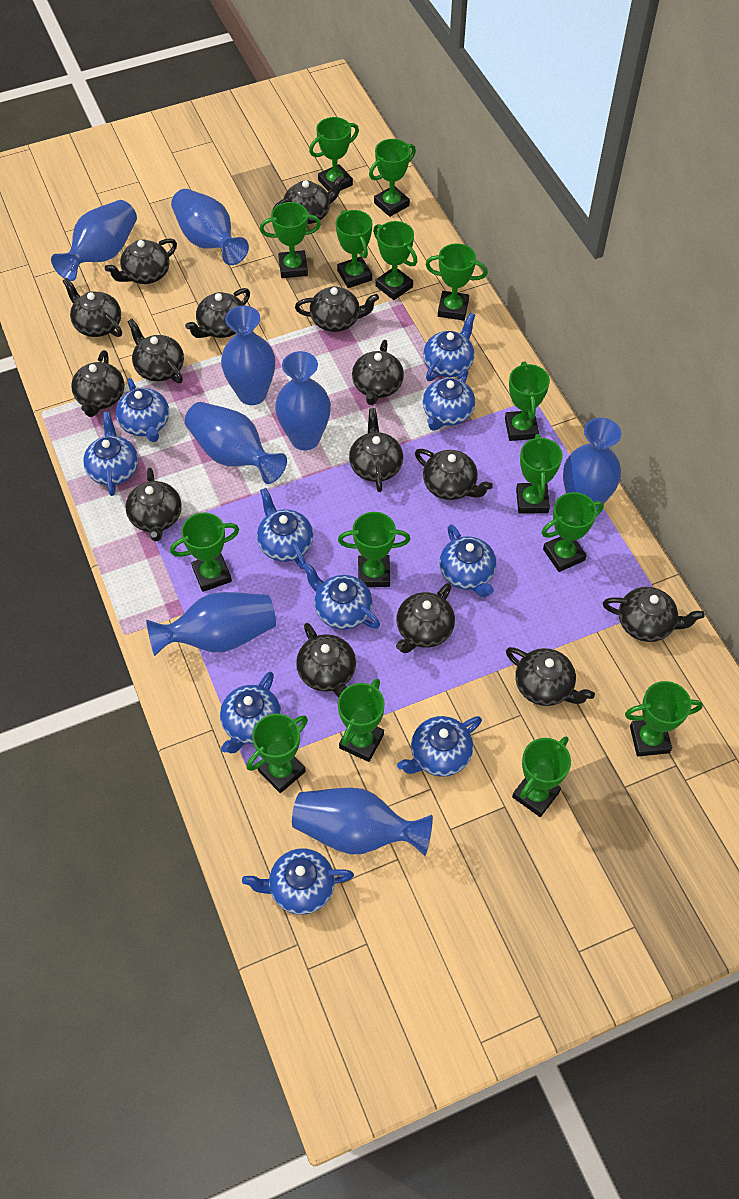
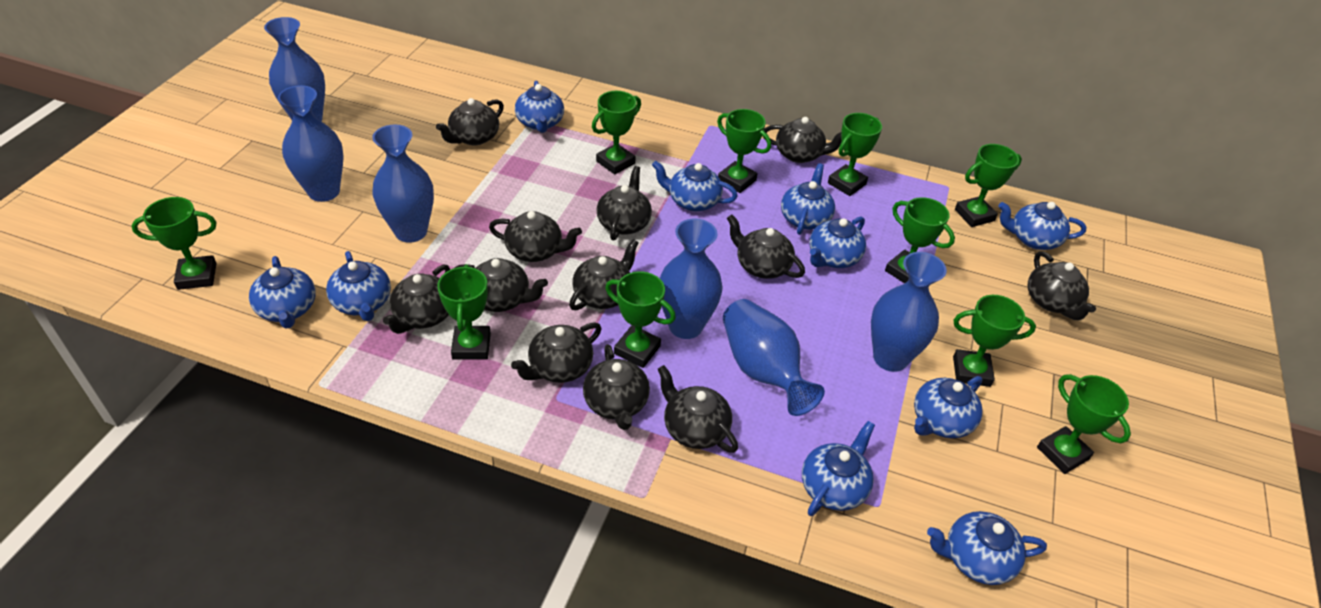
black teapot: [63,278,122,337] [71,350,125,417] [105,238,177,284] [125,468,182,542] [127,319,184,383] [185,288,250,338] [273,175,344,224] [295,286,379,332] [296,623,356,697] [349,408,403,492] [352,340,404,405] [396,583,455,653] [415,449,493,500] [506,647,595,706] [603,587,705,642] = 15 -> [383,265,451,334] [436,98,504,145] [455,258,548,312] [489,211,582,262] [511,322,602,383] [569,239,639,310] [583,344,650,430] [597,166,652,240] [658,365,738,453] [727,214,805,279] [763,117,842,163] [1028,251,1096,320] = 12
blue vase: [51,200,137,281] [146,592,276,656] [171,189,249,265] [185,402,287,484] [221,306,275,405] [275,351,331,450] [292,787,433,856] [563,418,621,509] = 8 -> [264,17,325,121] [278,85,344,202] [372,125,434,243] [660,219,723,339] [723,299,825,416] [871,252,947,372] = 6
green trophy: [170,512,239,592] [246,714,308,793] [260,202,321,278] [309,117,359,192] [336,210,372,288] [338,512,410,587] [338,679,385,762] [369,139,416,217] [373,221,417,300] [425,243,488,321] [505,362,550,441] [512,736,571,817] [516,434,562,514] [542,492,604,572] [625,681,703,756] = 15 -> [131,197,217,290] [437,264,491,360] [592,91,641,175] [605,271,676,368] [717,109,771,193] [828,113,882,196] [885,197,955,283] [953,295,1036,387] [955,144,1022,227] [1037,374,1131,474] = 10

